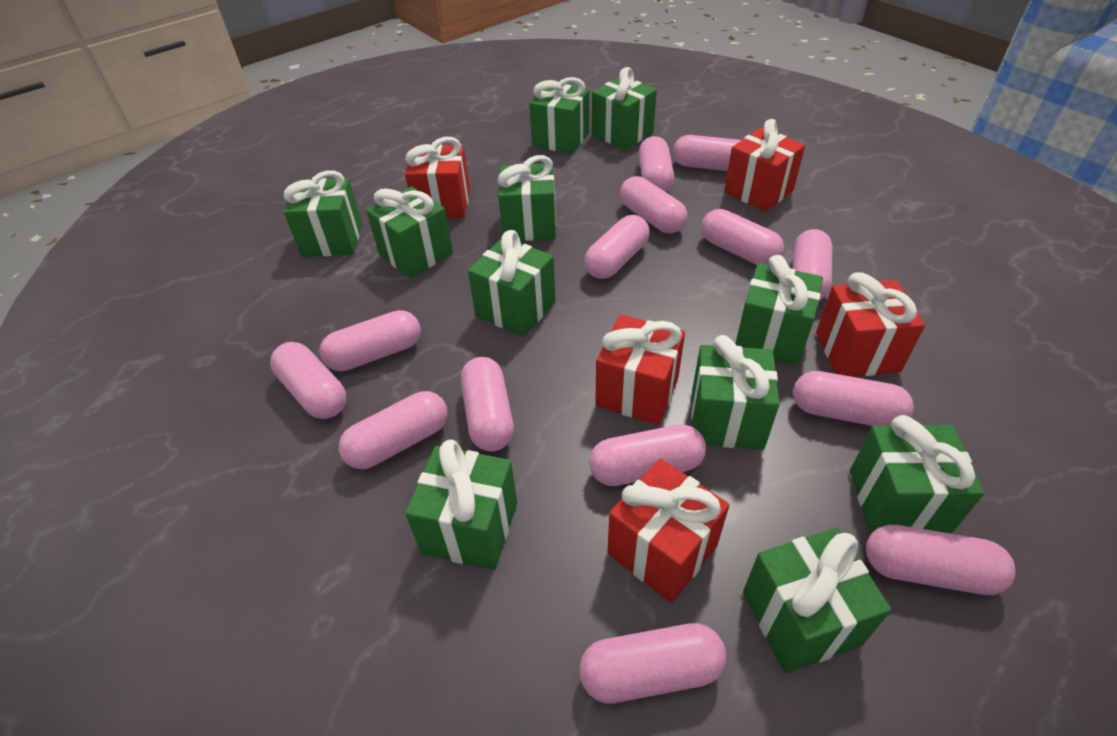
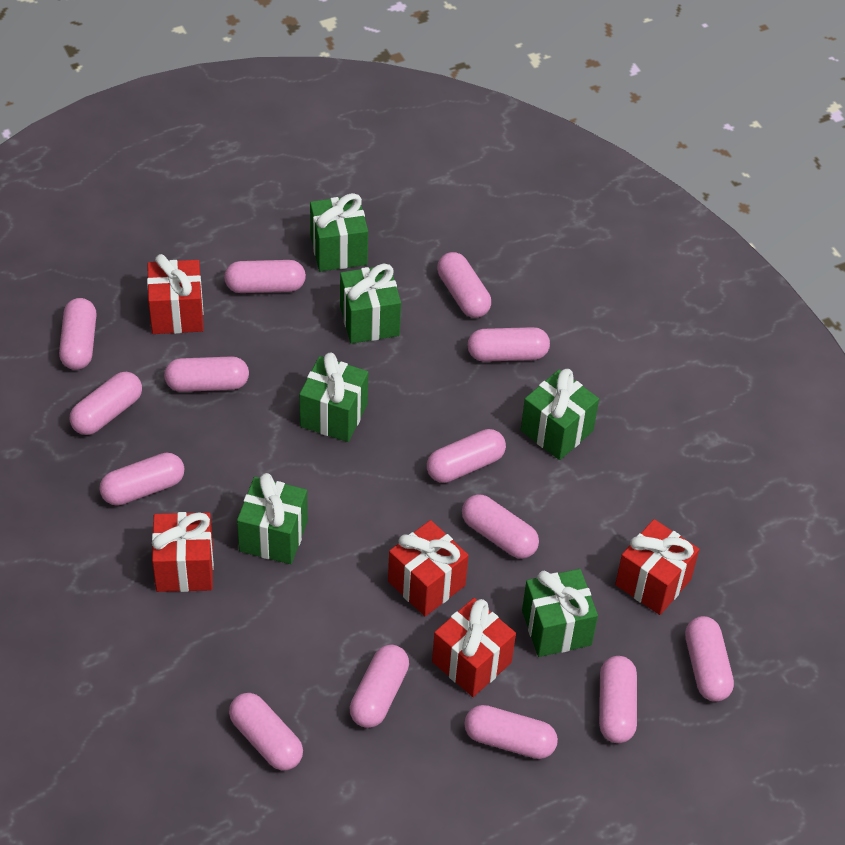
green gift: [283,171,362,257] [366,186,453,278] [405,439,517,570] [468,230,556,337] [498,155,556,241] [529,77,589,154] [592,67,657,150] [691,335,780,450] [736,255,823,365] [743,528,892,673] [850,415,985,535] = 11 -> [237,473,308,564] [299,353,368,442] [310,193,368,271] [340,264,401,344] [521,369,599,460] [522,569,598,657] = 6

